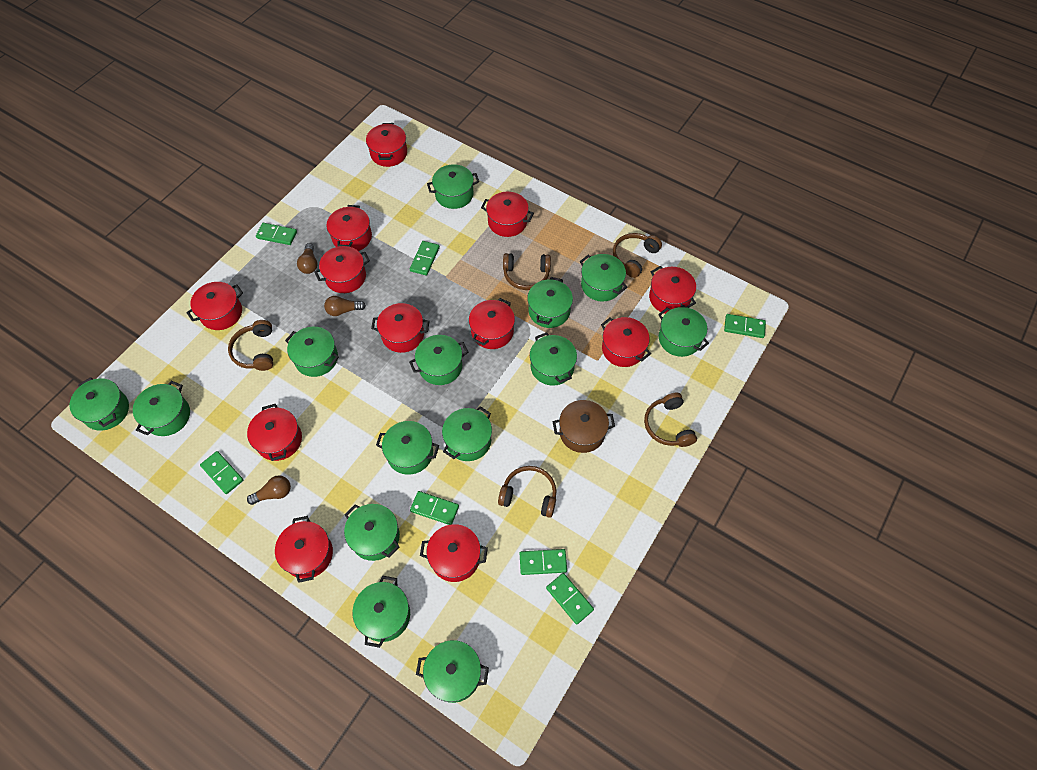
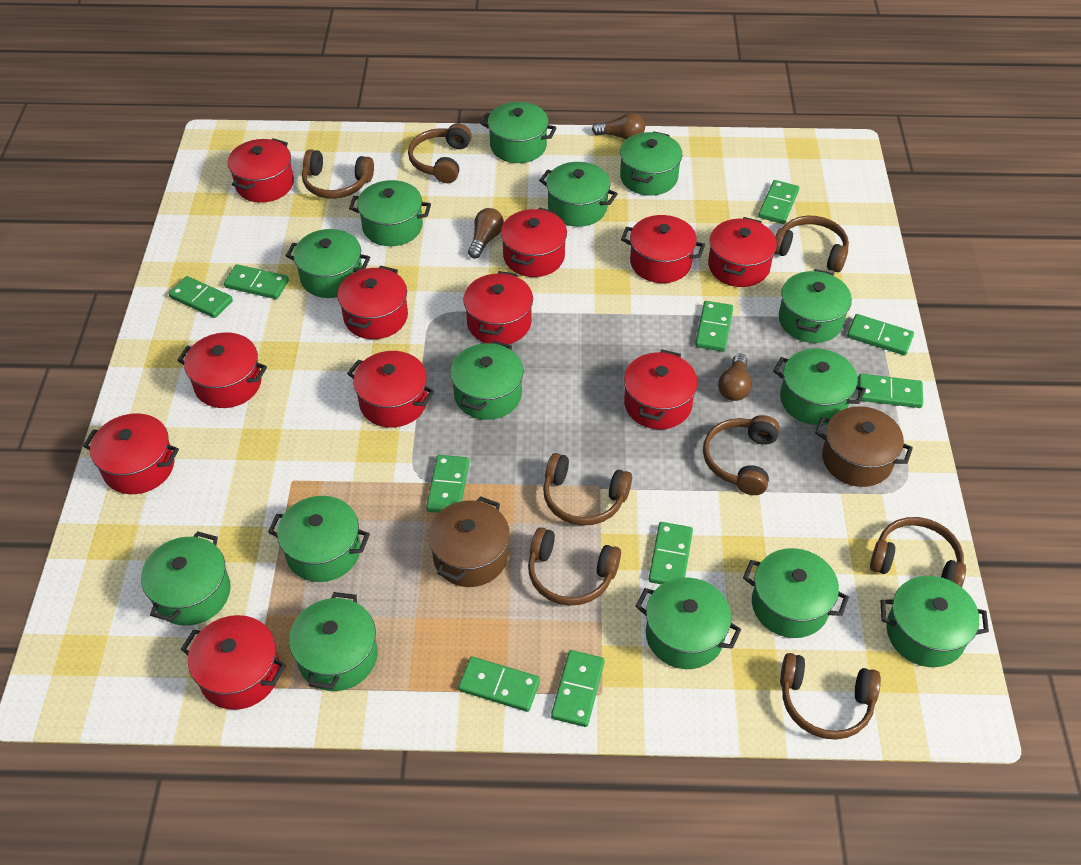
brown headphones: [228,320,273,371] [498,466,557,518] [503,253,551,290] [613,233,662,278] [644,393,697,447] = 5 -> [302,149,374,199] [408,123,472,183] [528,527,621,606] [543,453,632,526] [703,415,780,495] [774,216,849,273] [780,653,881,740] [870,517,966,587] = 8
brown pot: [553,400,615,453] = 1 -> [428,496,510,587] [815,406,913,487] = 2
green domino: [200,451,243,494] [256,223,297,245] [410,241,440,275] [410,491,459,525] [520,549,567,575] [546,573,594,625] [724,314,766,338] = 7 -> [169,276,233,318] [224,264,289,299] [426,455,469,513] [458,656,540,712] [551,650,605,727] [649,522,693,585] [695,301,733,352] [758,180,799,224] [847,314,914,355] [858,374,923,408] = 10
red pot: [186,282,243,330] [247,404,302,461] [275,516,333,583] [314,246,370,293] [326,205,372,251] [366,123,407,167] [371,303,429,353] [420,524,488,582] [469,298,515,349] [481,192,534,237] [601,317,651,367] [649,266,696,314] = 12 -> [83,413,179,494] [177,332,267,408] [181,615,286,710] [228,138,294,203] [337,266,408,339] [347,351,435,428] [463,271,533,344] [501,208,567,277] [621,215,705,283] [624,350,698,429] [708,217,777,287] = 11

